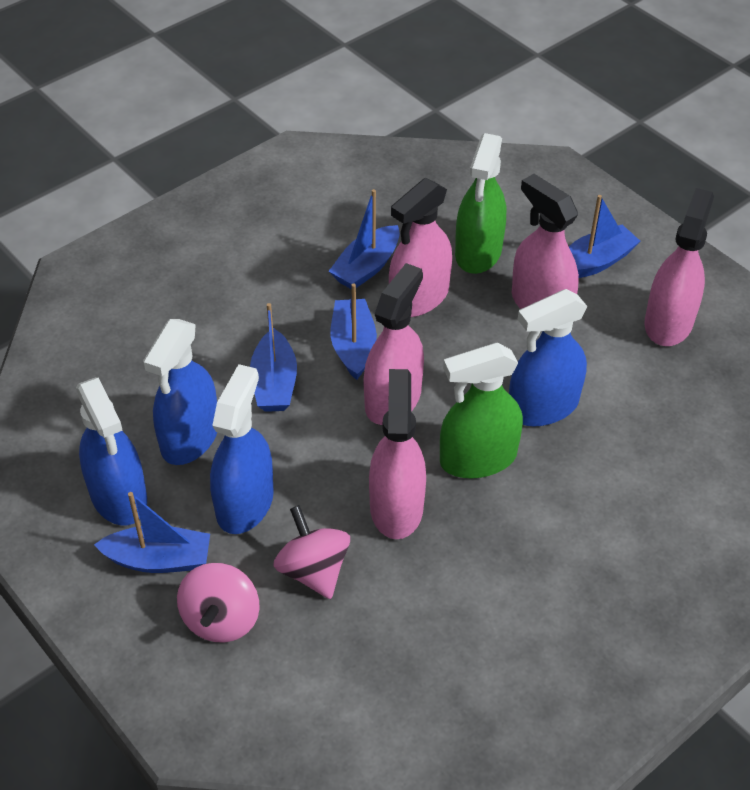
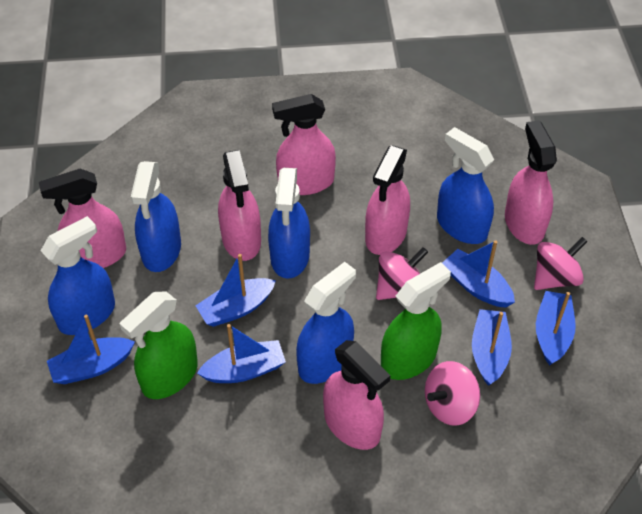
blue boat: [94,492,210,573] [250,303,297,412] [329,189,400,289] [331,284,377,380] [569,195,640,278] = 5 -> [47,315,135,384] [195,254,276,327] [197,324,286,383] [442,240,515,308] [472,309,512,386] [536,291,575,366] = 6
blue spray bottle: [76,377,147,525] [143,319,217,465] [210,364,274,534] [509,289,588,426] = 4 -> [41,216,115,335] [131,161,181,272] [268,168,310,279] [296,262,356,384] [437,127,494,244] = 5
pink spinning top: [177,563,259,643] [273,505,350,599] = 2 -> [376,247,428,300] [425,361,480,426] [534,237,587,290] = 3
pink spray bottle: [364,263,424,425] [369,369,426,539] [389,178,452,317] [512,174,579,309] [645,188,714,346] = 5 -> [39,169,126,268] [218,150,261,261] [272,94,336,195] [323,340,390,450] [365,146,410,255] [505,120,557,245] = 6

